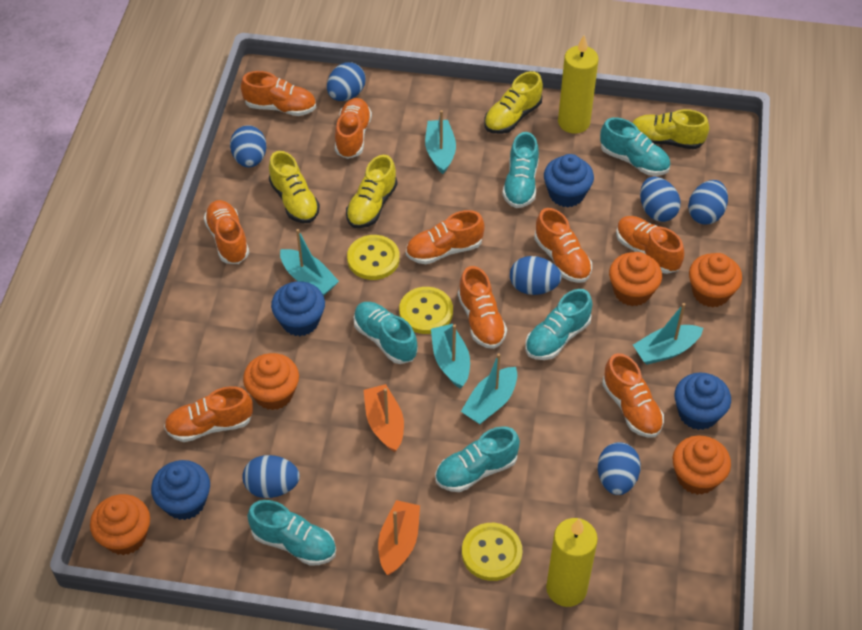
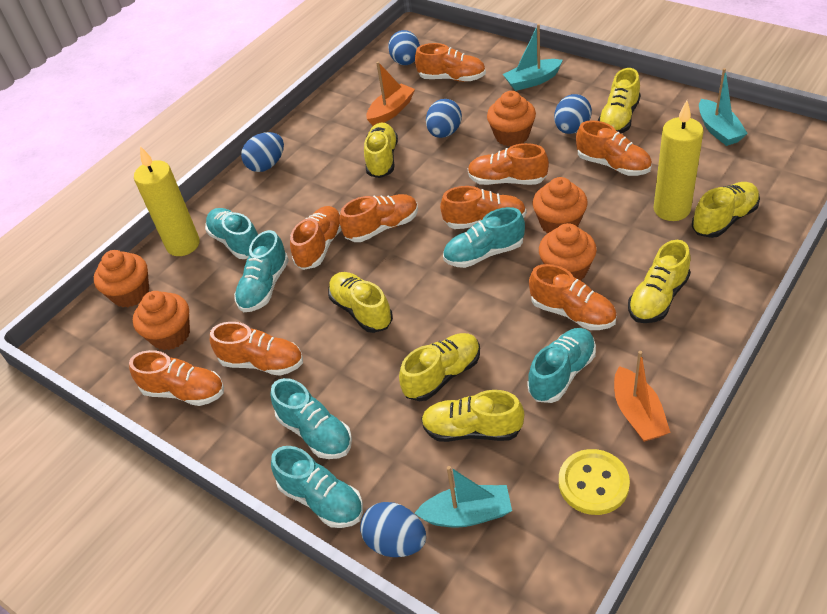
blue cupcake: [151,460,210,520] [271,281,325,336] [544,154,594,207] [675,372,731,430] = 4 -> none = 0
blue egg: [230,125,267,167] [242,455,300,498] [327,62,366,101] [510,256,562,295] [598,442,641,495] [640,177,681,222] [688,180,728,225] = 7 -> [241,132,284,172] [360,502,426,557] [388,30,420,65] [426,99,462,138] [554,94,592,134] = 5
turquoise boat: [280,229,339,296] [425,110,456,174] [431,324,470,389] [461,353,517,424] [633,303,703,365] = 5 -> [414,466,512,528] [503,24,563,91] [699,68,748,146] = 3
yellow button: [347,235,400,280] [399,287,453,334] [462,523,522,581] = 3 -> [559,449,630,515] = 1
yellow shoe: [269,151,320,223] [346,155,397,228] [484,71,543,134] [632,109,709,149] = 4 -> [328,272,393,333] [364,123,398,178] [399,333,480,401] [421,390,524,442] [598,68,641,133] [628,240,691,323] [692,182,760,238] = 7

